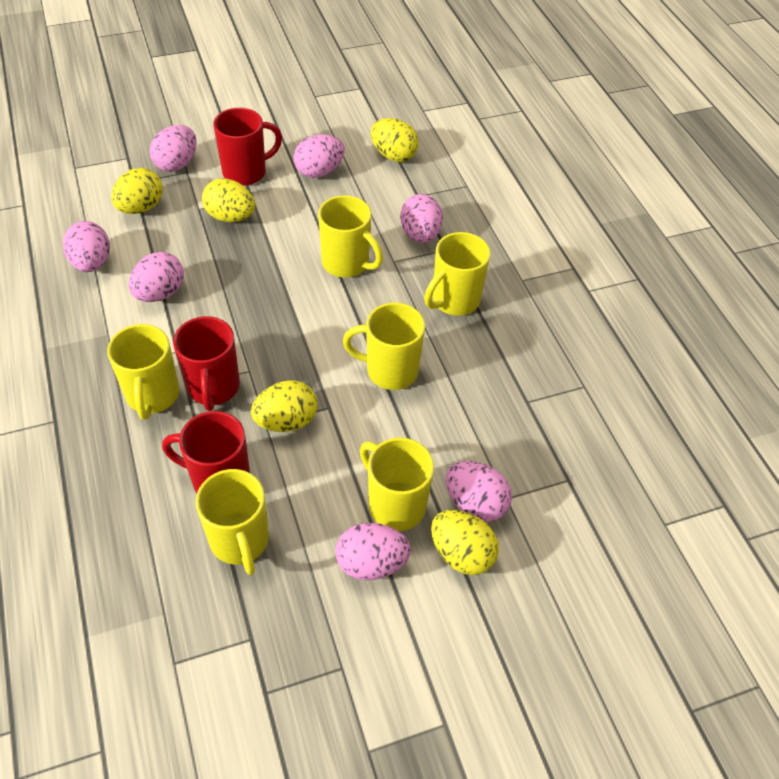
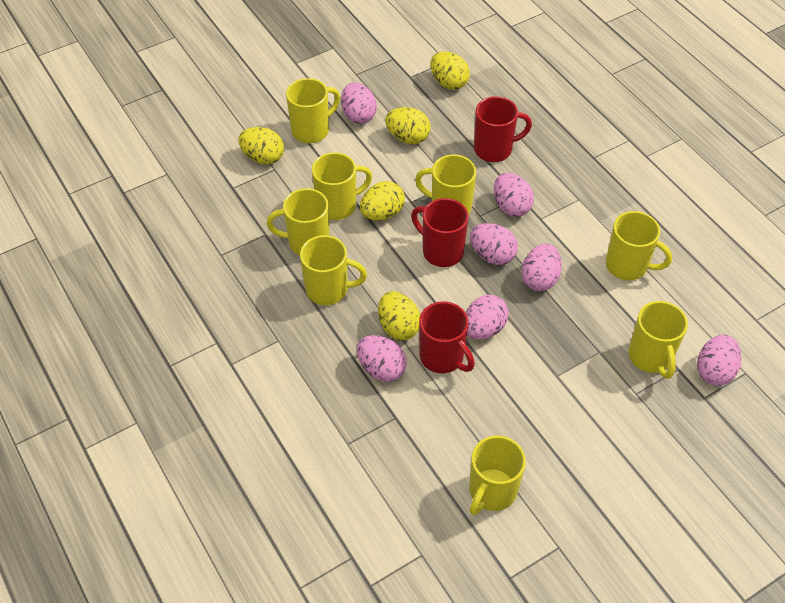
yellow mug: [107,324,179,420] [195,469,269,575] [318,195,383,278] [343,302,425,390] [360,437,434,531] [424,232,491,316] = 6 -> [267,188,330,255] [286,78,340,143] [300,235,367,305] [312,152,372,220] [415,154,476,215] [469,436,526,516] [606,211,672,281] [628,301,688,379] = 8

